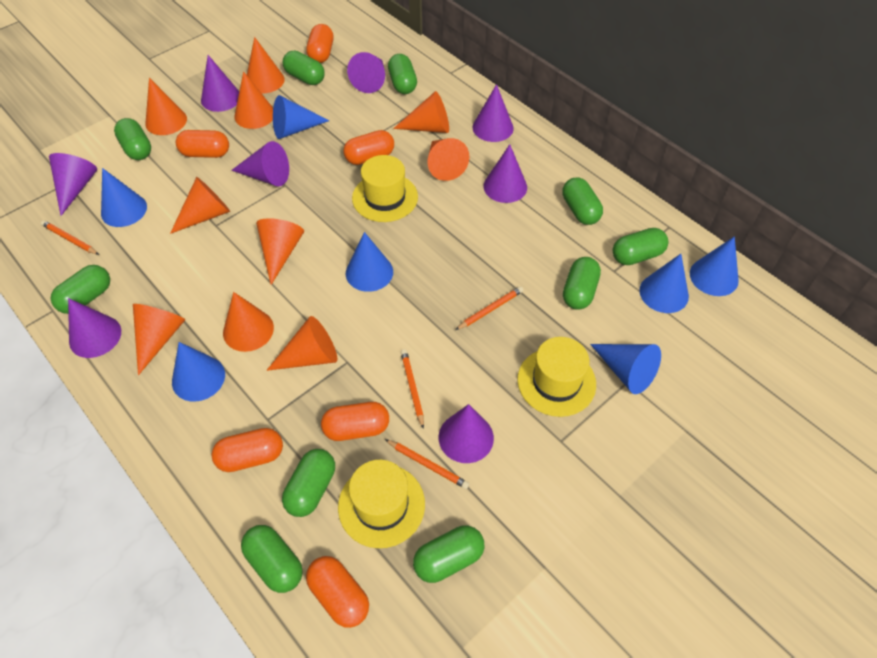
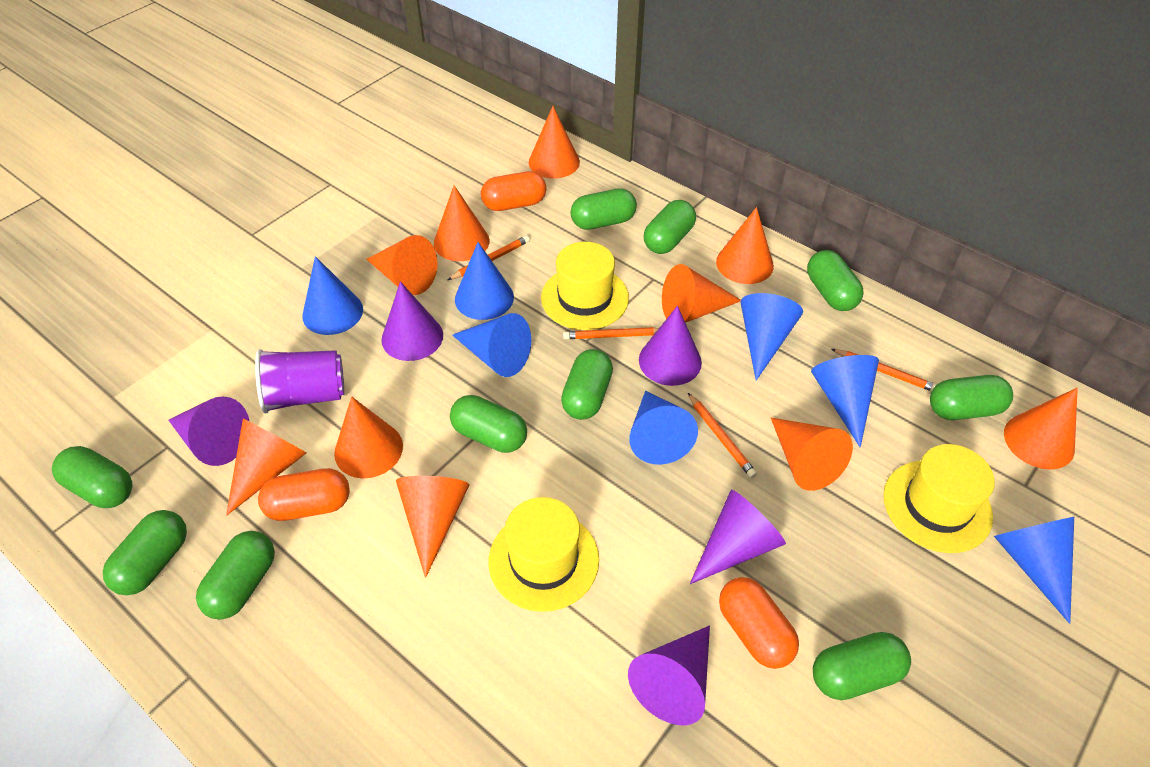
orange capsule: [176,130,229,158] [212,428,283,472] [306,24,334,63] [306,556,369,628] [321,402,389,441] [343,130,394,165] = 6 -> [258,468,350,521] [481,171,546,211] [719,577,799,669] = 3
purple cone: [49,153,97,216] [68,298,121,358] [201,55,239,112] [231,141,289,187] [347,52,385,93] [439,404,494,463] [473,84,514,142] [483,144,527,203] = 8 -> [168,396,250,466] [381,281,443,361] [628,625,710,726] [639,306,702,386] [690,490,786,584] = 5
purple cup: none = 0 -> [255,349,344,414] = 1

